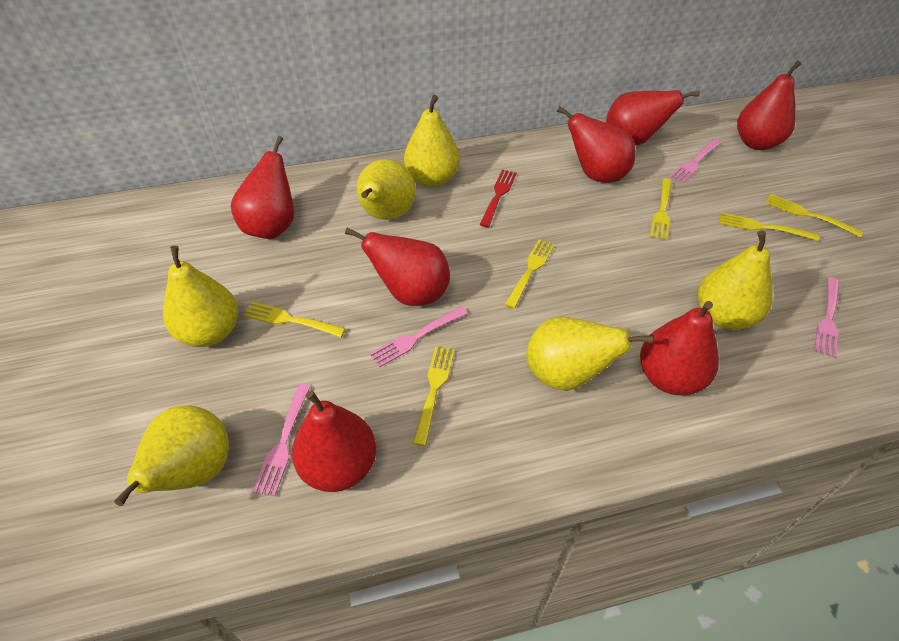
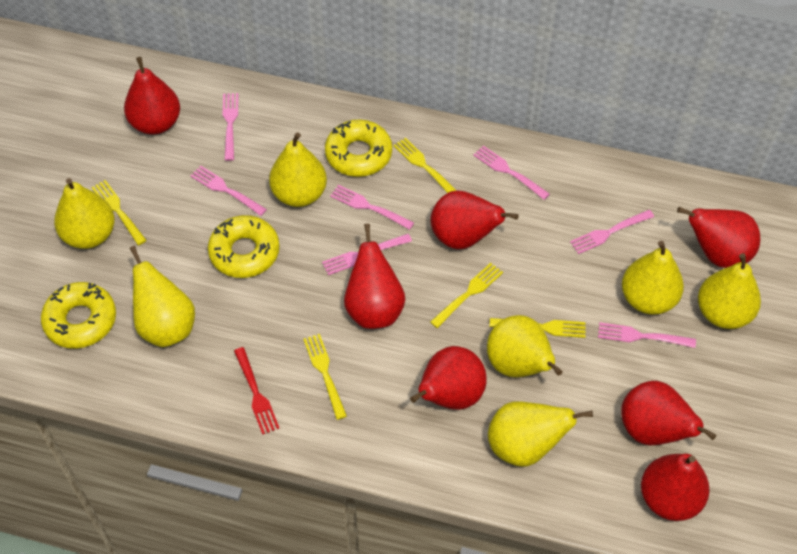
pink fork: [253,384,311,496] [369,306,467,367] [669,139,721,184] [814,277,839,358] = 4 -> [191,166,267,216] [223,93,238,161] [322,234,412,275] [330,185,414,230] [473,146,550,200] [570,210,654,254] [598,322,696,348] = 7
yellow donut: none = 0 -> [41,282,116,349] [208,215,279,278] [325,120,392,177] = 3
yellow fork: [243,302,346,337] [413,346,455,446] [504,239,555,309] [650,178,672,240] [720,212,819,241] [765,194,864,238] = 6 -> [91,180,147,245] [303,334,347,420] [393,137,457,193] [430,263,503,328] [490,318,586,338] = 5
yellow pear: [114,405,229,506] [163,246,238,347] [356,159,415,220] [404,95,460,187] [526,317,654,391] [698,231,773,330] = 6 -> [54,178,115,249] [130,246,195,347] [269,132,327,207] [487,315,563,377] [488,401,593,467] [622,241,684,315] [698,253,761,329] = 7

